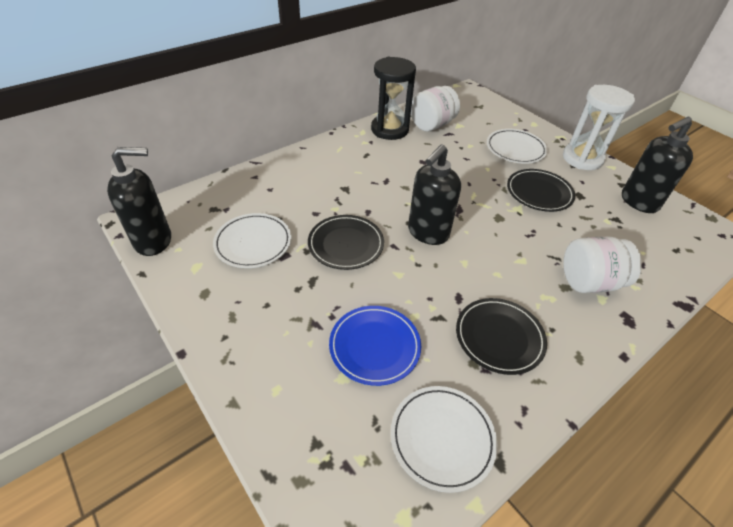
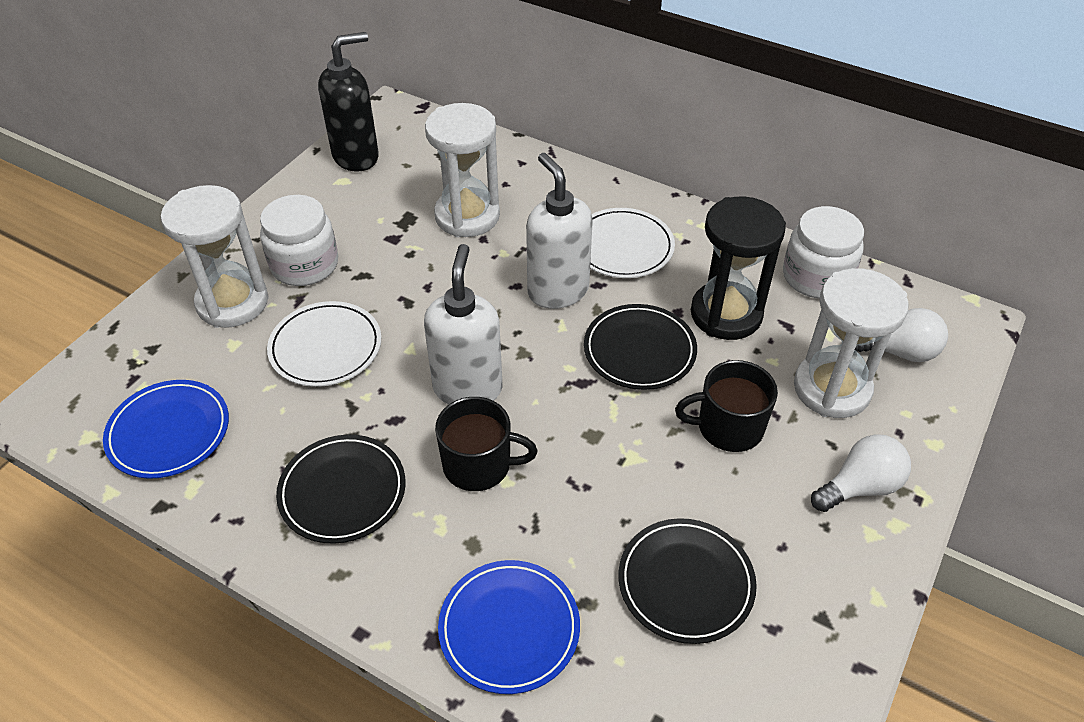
black mug: none = 0 -> [435,397,538,491] [675,360,778,452] = 2
black soap dispenser: [107,147,171,256] [408,144,461,245] [622,117,693,213] = 3 -> [318,32,379,172] = 1
blue plate: [329,306,421,386] = 1 -> [103,380,229,479] [438,560,580,694] = 2
white hourglass: [563,85,635,170] = 1 -> [161,185,269,328] [425,103,500,237] [794,268,909,418] = 3
white light bulb: none = 0 -> [811,434,911,512] [855,308,948,362] = 2
white plate: [213,213,291,268] [391,386,497,493] [487,129,548,164] = 3 -> [267,301,381,387] [590,208,675,278] = 2
white soap dispenser: none = 0 -> [424,244,503,405] [526,153,593,309] = 2

